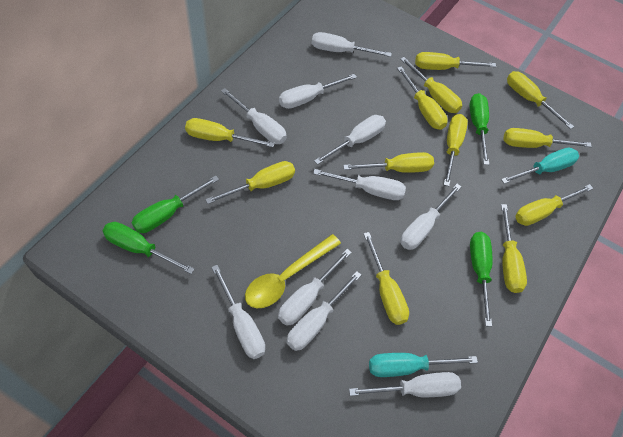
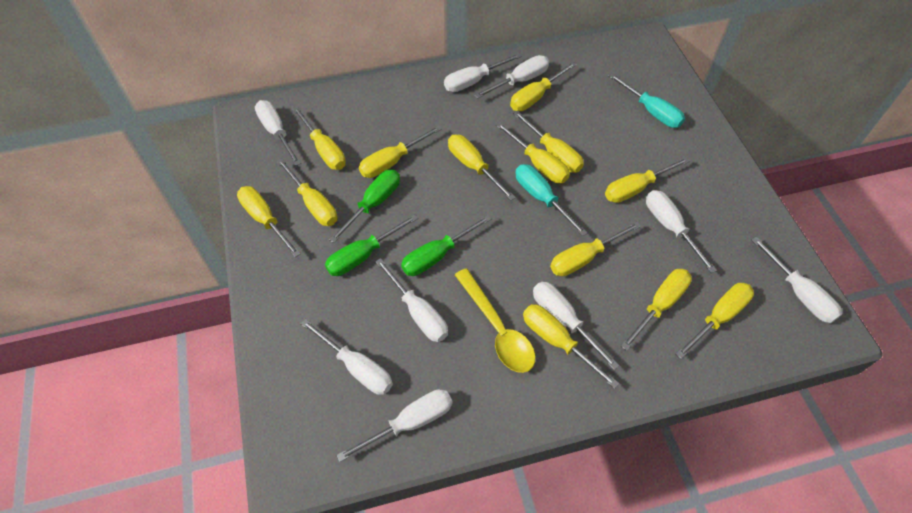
green screwdriver: [103,222,195,274] [132,175,219,233] [469,93,489,165] [470,232,493,327] = 4 -> [325,214,418,276] [329,169,400,243] [401,215,491,276] = 3
white screwdriver: [211,265,265,359] [221,88,287,144] [278,249,352,326] [279,74,357,109] [286,271,361,351] [312,32,392,57] [313,169,406,200] [314,115,386,165] [349,372,461,397] [400,184,462,250] = 10 -> [255,100,301,166] [300,319,393,395] [336,389,453,462] [375,258,448,342] [444,53,522,92] [474,55,549,99] [533,282,619,370] [646,190,717,273] [751,237,842,323] = 9
yellow screwdriver: [185,118,275,147] [205,161,295,204] [343,152,434,173] [363,232,409,325] [397,66,448,130] [400,57,462,113] [415,52,496,70] [444,114,468,186] [501,204,527,293] [503,128,592,148] [507,71,574,129] [515,184,593,226] = 12 -> [237,186,301,257] [276,158,337,226] [293,106,346,170] [359,126,442,178] [448,135,516,201] [496,122,570,183] [510,62,577,111] [513,111,584,173] [523,304,619,389] [550,222,641,276] [605,157,690,203] [620,269,692,351] [675,283,754,359] = 13

